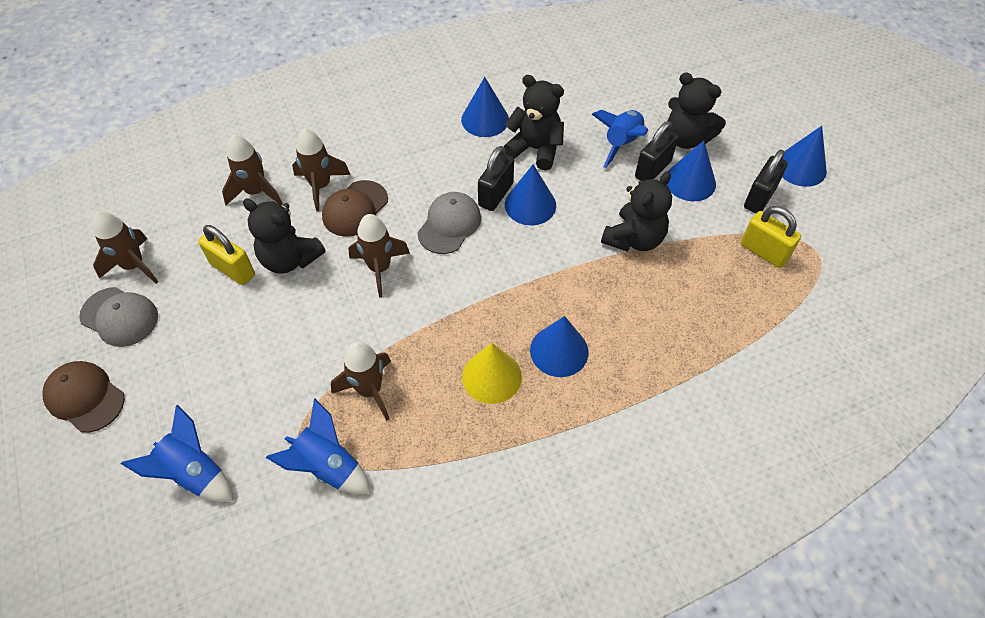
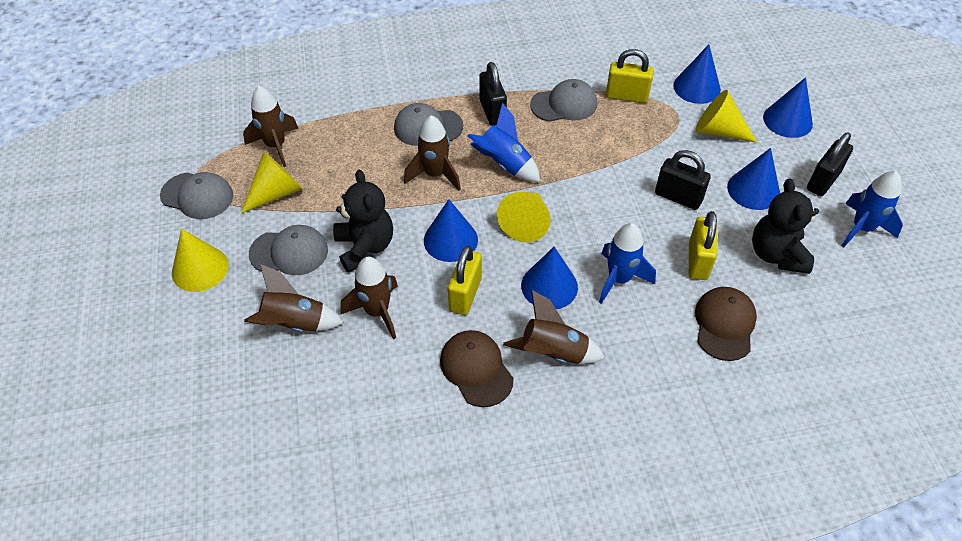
black teddy bear: [243,198,326,274] [504,75,564,170] [601,171,672,252] [667,72,726,149] = 4 -> [333,170,393,273] [752,179,819,274] = 2
grey cap: [79,287,158,347] [417,192,481,254] = 2 -> [160,172,233,219] [249,225,328,275] [394,103,463,146] [530,79,597,122] = 4
yellow cone: [462,343,522,404] = 1 -> [172,229,229,292] [241,152,303,213] [497,192,550,243] [695,90,757,143] = 4
yellow padlock: [198,225,255,285] [741,206,801,268] = 2 -> [448,245,482,315] [606,49,654,103] [689,211,717,280] = 3

